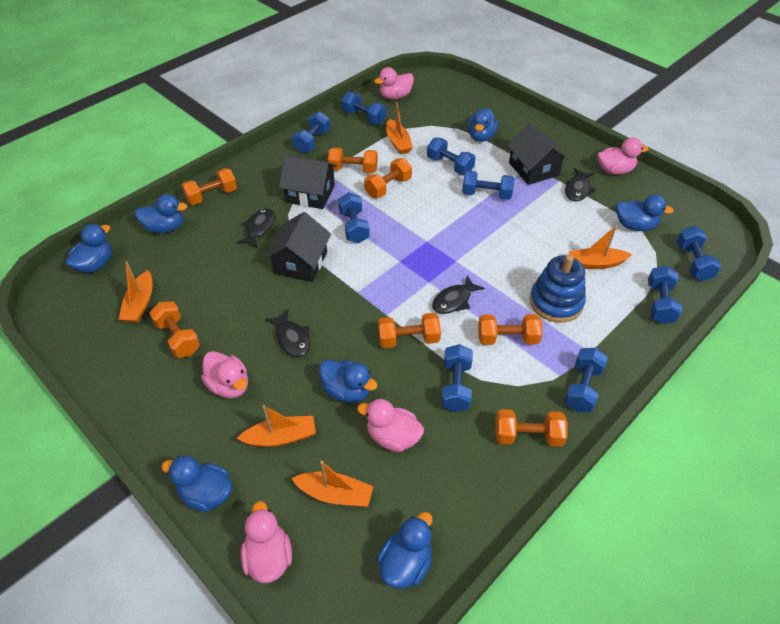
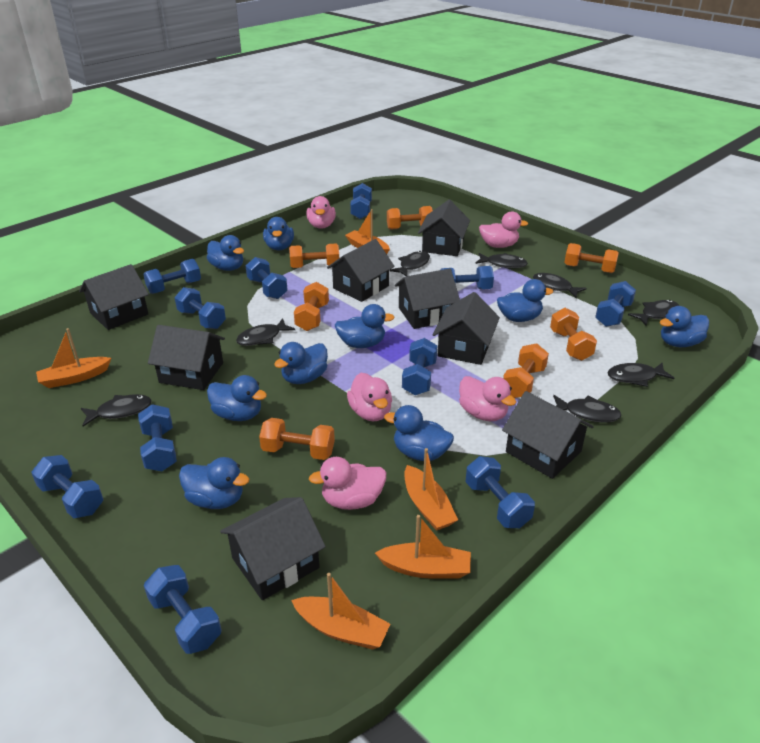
black fish: [237,209,275,248] [266,310,310,357] [432,275,485,314] [565,168,596,202] = 4 -> [81,394,152,426] [236,318,295,346] [390,251,430,276] [475,253,528,269] [533,273,587,298] [553,395,622,422] [608,362,674,387] [628,300,679,326] = 8
black house: [264,212,331,282] [279,155,337,209] [507,123,569,185] = 3 -> [79,264,149,330] [148,325,225,390] [220,497,326,600] [327,239,395,302] [395,269,460,329] [418,200,470,256] [433,292,500,365] [502,391,594,479] = 8
blue duck: [65,224,112,273] [135,194,188,233] [161,456,232,512] [319,360,377,403] [377,512,433,588] [468,108,498,142] [616,195,674,231] = 7 -> [179,457,249,509] [207,235,244,271] [207,375,267,421] [263,217,294,250] [274,342,328,384] [335,304,395,348] [384,405,454,461] [497,279,553,322] [660,306,709,347] = 9
blue dumbbell: [292,112,330,153] [338,192,370,243] [342,92,386,125] [427,137,476,175] [441,344,473,412] [462,171,514,200] [564,348,608,412] [648,266,682,324] [676,226,721,281] = 9 -> [31,455,103,518] [138,404,177,471] [143,259,201,294] [144,565,221,654] [175,287,226,329] [246,257,288,299] [350,183,372,219] [402,338,437,395] [440,266,494,289] [466,456,535,528] [595,281,636,327] = 11
blue stacking toy: [530,255,586,323] = 1 -> none = 0

